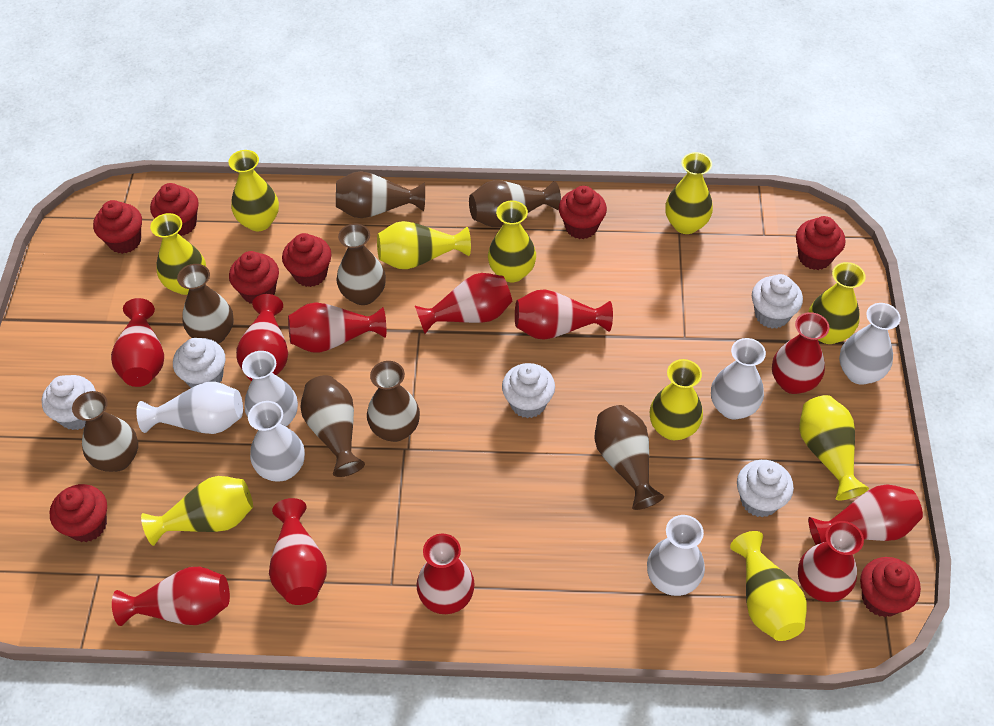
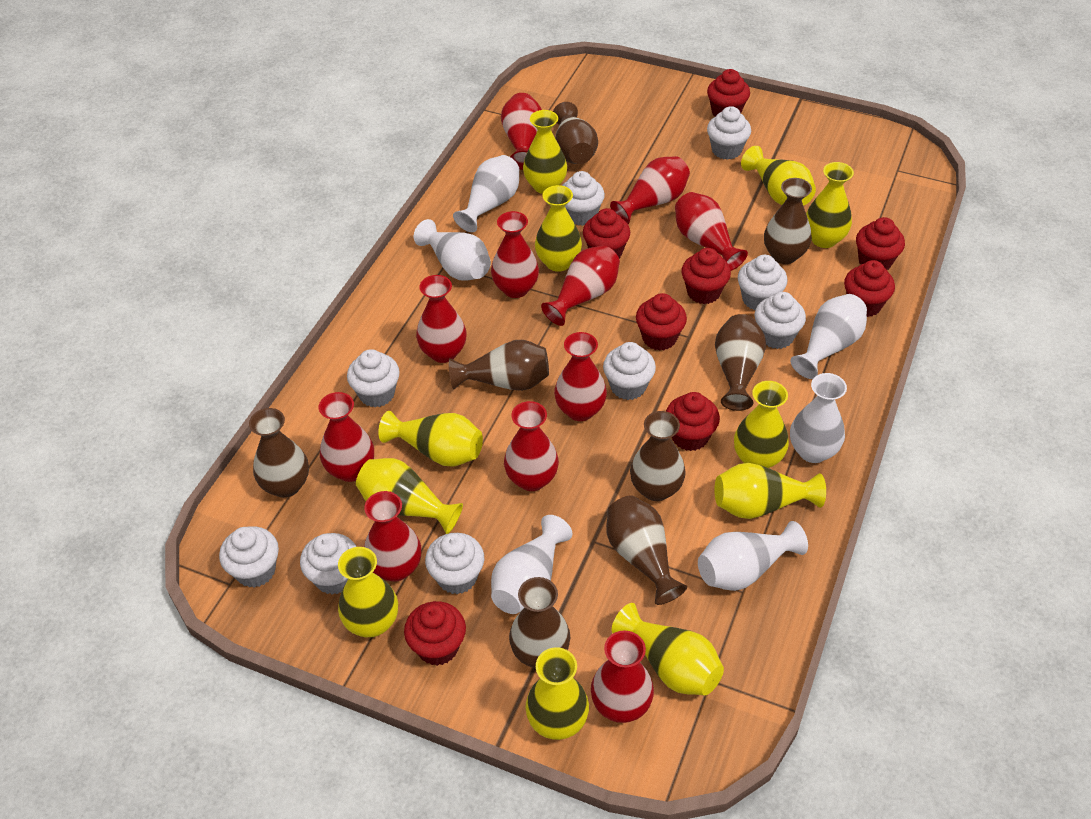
white cupcake: [42,375,96,430] [173,338,225,388] [502,363,555,418] [737,460,794,518] [752,274,803,329] = 5 -> [219,526,279,588] [300,533,357,595] [347,349,400,407] [425,533,484,594] [562,171,605,226] [603,342,656,400] [707,106,751,160] [738,255,787,310] [755,292,806,349] = 9
yellow vase: [141,476,253,546] [150,213,206,295] [228,150,279,231] [377,221,471,269] [488,201,536,282] [650,359,703,440] [665,152,713,234] [730,531,807,641] [799,395,869,501] [808,262,866,344] = 10 -> [338,547,398,637] [356,458,463,534] [378,411,483,467] [523,110,567,194] [525,647,589,740] [535,185,582,272] [612,603,724,695] [714,463,826,519] [734,381,789,468] [741,146,816,206] [806,162,854,248] = 11

